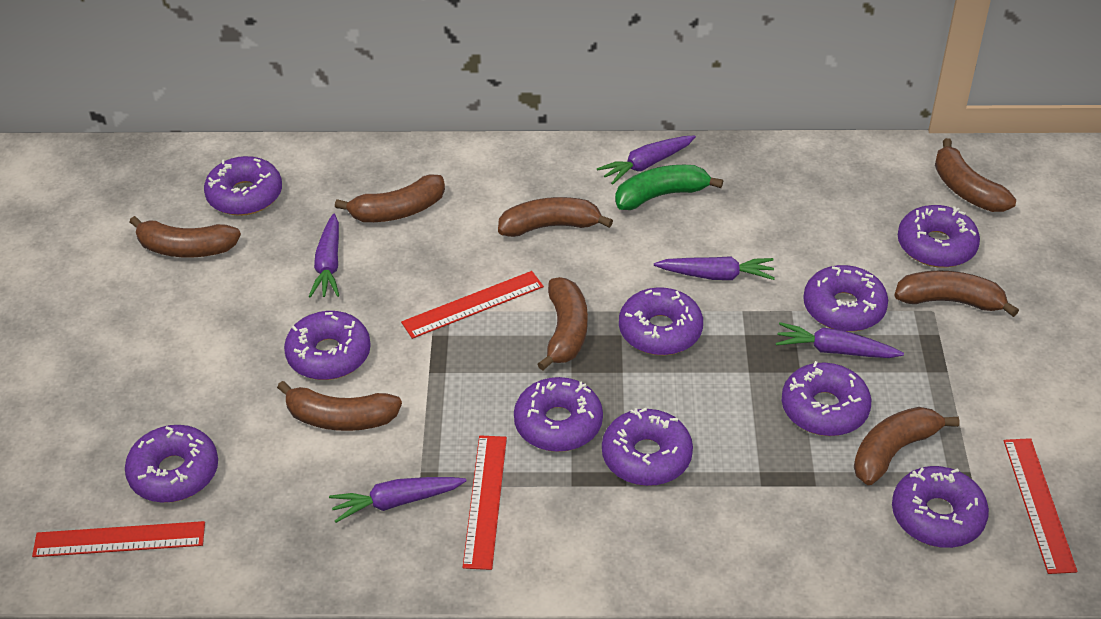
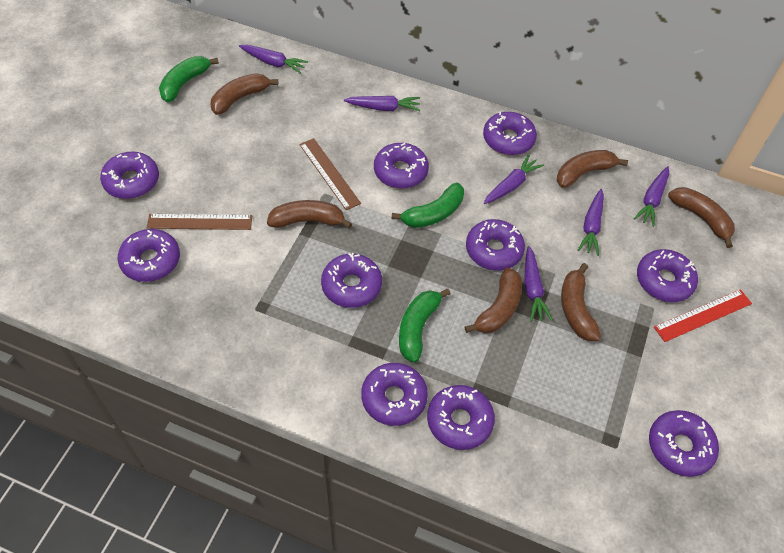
brown banana: [130,216,241,258] [277,381,402,431] [335,174,445,222] [498,197,613,237] [537,277,588,371] [854,407,960,485] [894,271,1019,317] [935,138,1016,212] = 8 -> [211,73,278,115] [267,200,352,229] [465,268,522,333] [557,150,628,188] [561,263,601,341] [668,187,735,248] = 6
brown ruler: none = 0 -> [147,214,252,230] [299,138,361,210] = 2
green banana: [615,165,723,210] = 1 -> [159,56,219,102] [391,183,464,228] [399,289,450,363] = 3
purple carrot: [309,214,339,298] [329,477,467,523] [597,135,696,185] [654,256,775,280] [776,322,904,358] = 5 -> [239,45,308,73] [344,96,420,111] [484,154,544,204] [524,246,553,322] [578,189,604,256] [634,166,669,227] = 6
red ruler: [32,521,205,557] [401,271,544,339] [463,435,507,570] [1004,438,1077,574] = 4 -> [654,289,752,342] = 1

